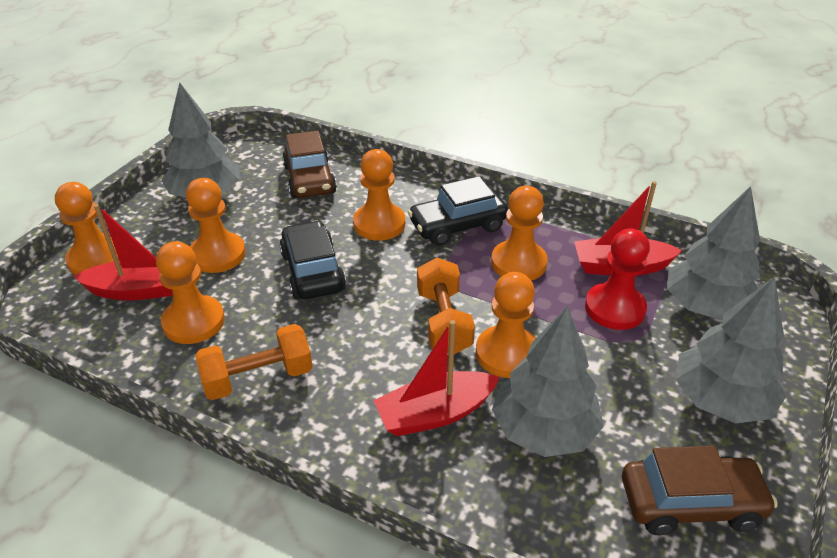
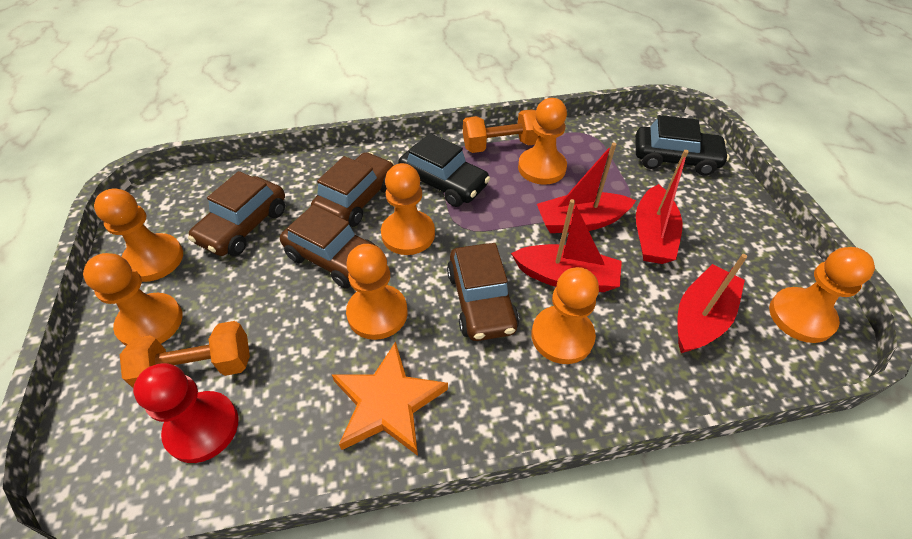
brown car: [282,131,337,199] [622,446,778,535] = 2 -> [188,171,285,256] [280,205,378,289] [311,152,394,227] [447,243,519,341] = 4
grey tree: [161,82,239,198] [492,306,604,457] [667,186,760,321] [675,276,787,424] = 4 -> none = 0
orange pawn: [55,182,119,275] [156,241,225,344] [186,178,246,273] [353,149,405,241] [476,272,536,378] [491,186,548,281] = 6 -> [83,253,183,346] [94,188,183,282] [346,244,408,340] [381,163,435,255] [518,98,567,185] [531,267,599,364] [769,247,875,343] = 7
orange star: none = 0 -> [332,342,448,456] = 1
red boat: [73,204,173,300] [373,320,500,436] [574,181,682,276] = 3 -> [511,199,622,292] [537,143,636,233] [636,150,689,264] [677,254,747,353] = 4

